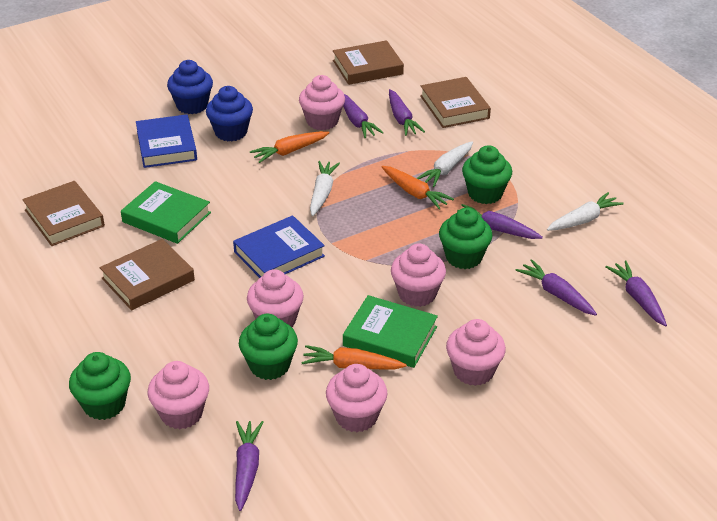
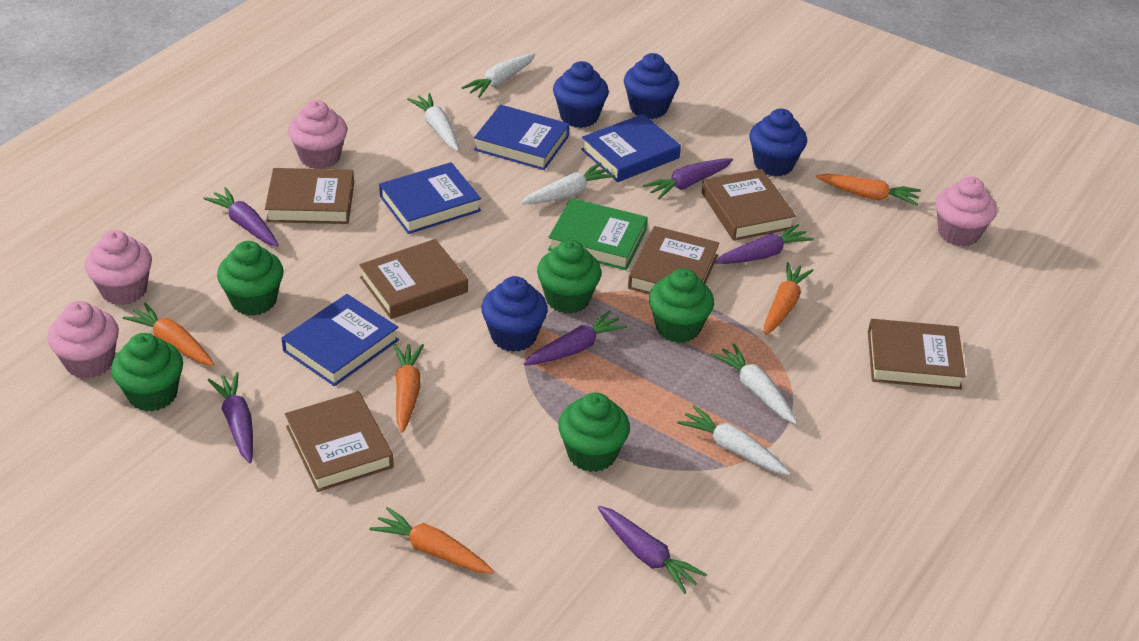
blue book: [136,114,197,168] [233,215,325,278] = 2 -> [282,294,399,386] [379,162,481,234] [474,105,569,170] [581,114,681,182] = 4
blue cupcake: [167,60,213,114] [206,86,253,141] = 2 -> [481,276,548,352] [553,61,609,128] [624,53,679,119] [749,109,807,176] = 4
brown book: [22,181,105,246] [100,239,195,310] [333,40,404,85] [420,77,491,128] = 4 -> [265,168,354,224] [285,391,394,492] [359,239,468,319] [628,226,720,294] [702,169,796,241] [868,319,966,390] = 6
green book: [121,181,211,244] [343,295,438,368] = 2 -> [548,198,648,270] = 1
green cupcake: [69,352,131,420] [239,314,298,380] [439,208,493,269] [462,145,512,204] = 4 -> [111,333,183,412] [217,241,284,316] [537,240,602,314] [558,393,630,472] [649,268,714,343] = 5
orange carrot: [250,131,330,163] [301,345,407,369] [382,166,454,210] = 3 -> [123,303,214,366] [369,507,494,573] [394,344,424,433] [764,262,814,335] [816,174,921,206] = 5
pink cupcake: [147,361,209,429] [247,269,304,327] [299,75,345,130] [326,364,387,432] [391,243,446,307] [446,319,506,386] = 6 -> [48,301,119,379] [85,230,152,305] [288,100,347,169] [936,176,996,247] = 4
white carrot: [310,161,340,216] [416,141,473,187] [547,192,624,231] = 3 -> [407,93,459,151] [461,53,536,98] [521,162,615,204] [677,405,791,475] [711,343,798,424] = 5

